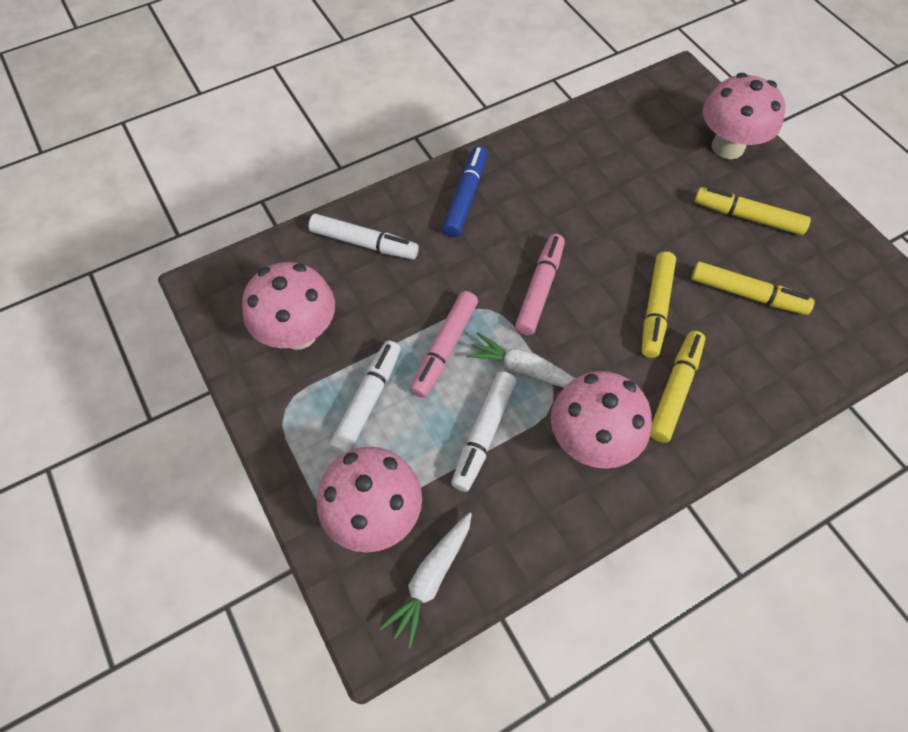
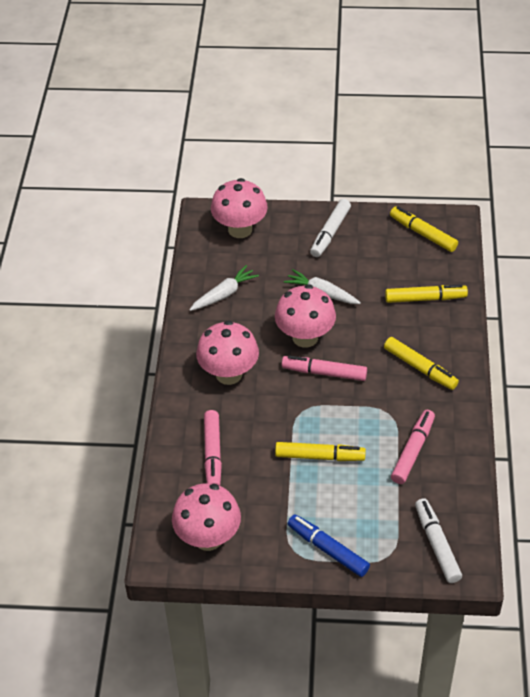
pink marker: [410,291,478,398] [515,234,565,335] = 2 -> [204,410,222,486] [282,356,367,381] [391,410,435,484] = 3
white marker: [309,214,419,260] [329,341,401,455] [451,371,516,492] = 3 -> [310,199,351,257] [415,498,462,583] = 2

